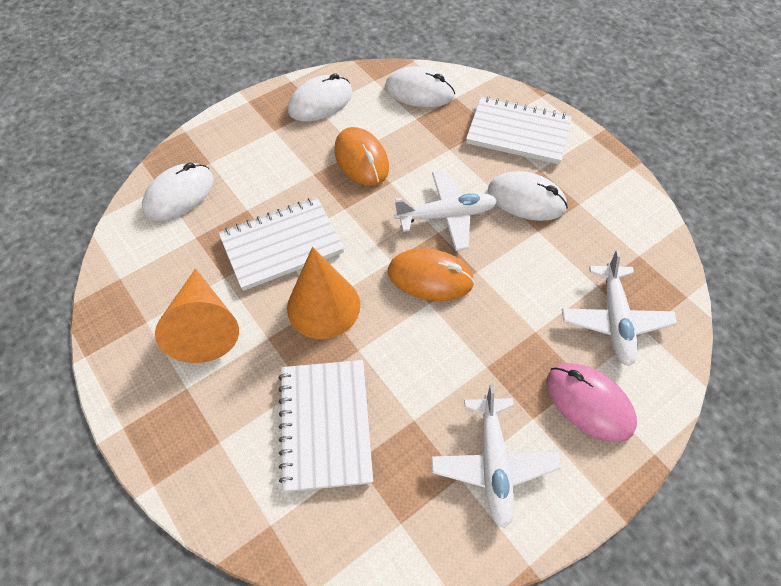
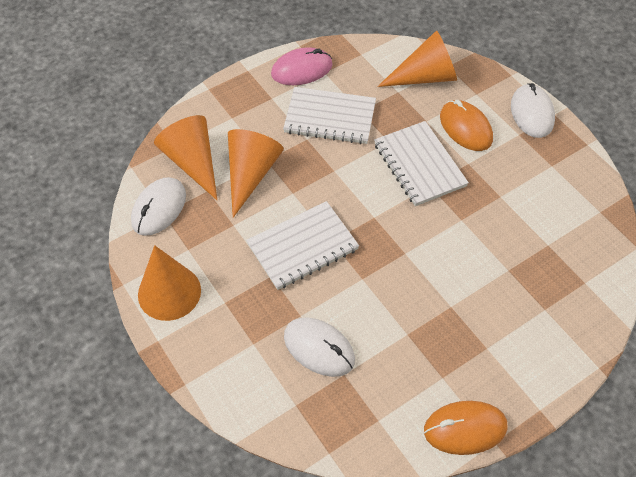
orange cone: [155,269,239,363] [287,247,360,339] = 2 -> [138,245,201,321] [154,115,217,200] [228,129,284,218] [377,30,457,87] = 4
white mouse: [142,162,214,221] [288,73,353,122] [385,67,455,107] [488,171,568,221] = 4 -> [131,177,186,236] [284,317,355,377] [511,83,555,138] = 3
white plane: [394,170,497,251] [431,385,561,528] [562,250,677,366] = 3 -> none = 0

